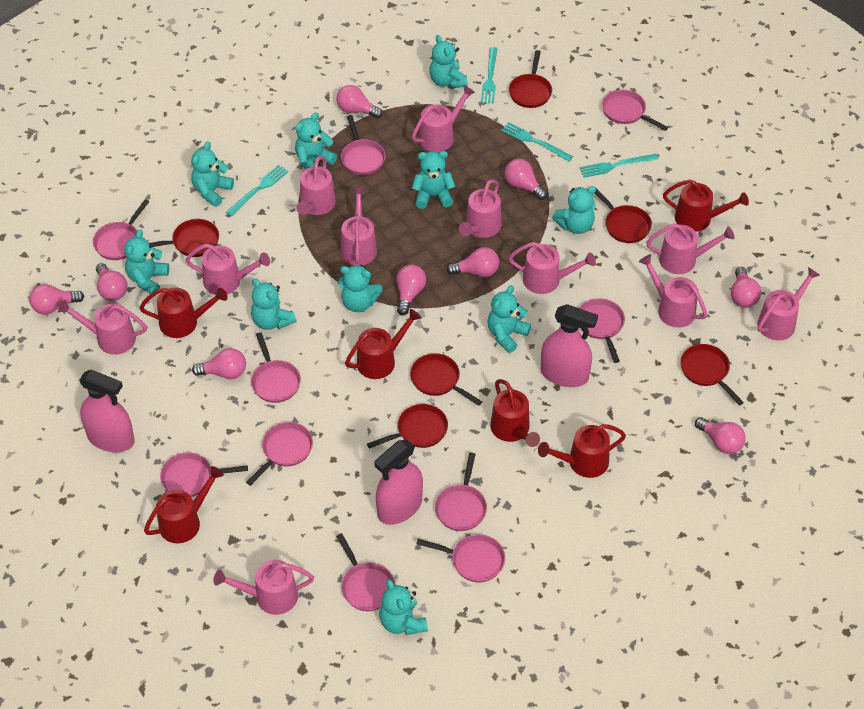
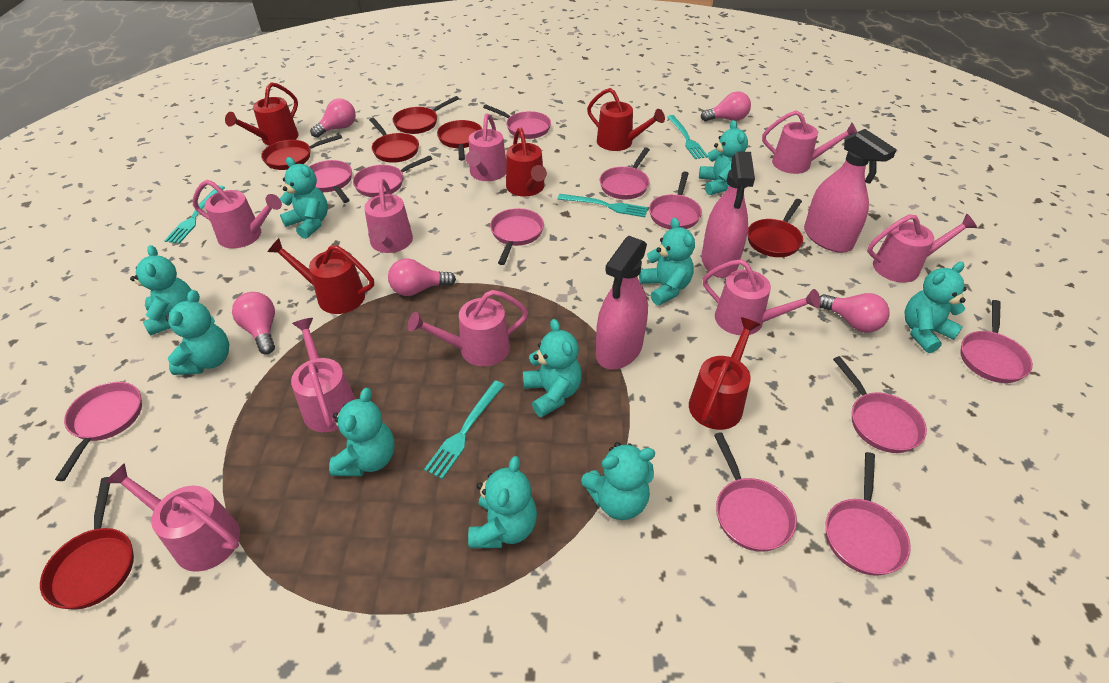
pink light bulb: [29,284,84,315] [96,263,127,301] [192,348,246,379] [336,85,383,119] [396,265,426,315] [447,247,499,277] [504,159,547,200] [695,417,746,454] [731,267,761,308] = 9 -> [232,292,275,354] [310,99,356,138] [388,259,456,296] [701,91,751,121] [819,293,890,333] = 5
pink pan: [93,199,150,260] [160,452,248,497] [246,422,313,486] [251,333,301,403] [336,533,395,611] [341,115,386,175] [416,534,505,582] [435,452,487,531] [580,298,625,363] [602,90,668,131] = 10 -> [55,382,142,481] [309,160,352,203] [353,155,432,197] [483,104,551,139] [490,208,544,265] [600,147,650,199] [649,172,702,229] [714,432,797,552] [825,452,911,576] [833,356,927,453] [960,300,1033,383] = 11
pink watering can: [58,300,147,355] [186,244,270,295] [213,560,314,615] [296,156,336,215] [341,188,377,265] [412,85,475,152] [459,179,502,238] [508,242,596,294] [639,254,707,328] [646,224,734,274] [757,267,820,340] = 11 -> [104,463,240,572] [193,180,282,248] [291,318,356,432] [364,179,413,253] [408,290,528,366] [466,114,506,181] [703,259,821,335] [762,110,857,174] [867,214,977,283] = 9
red watering can: [139,287,228,338] [144,466,224,543] [345,309,421,379] [490,379,540,447] [538,424,626,478] [663,180,749,232] = 6 -> [225,82,299,146] [268,238,374,314] [506,128,547,196] [587,88,665,151] [689,317,760,430] = 5

